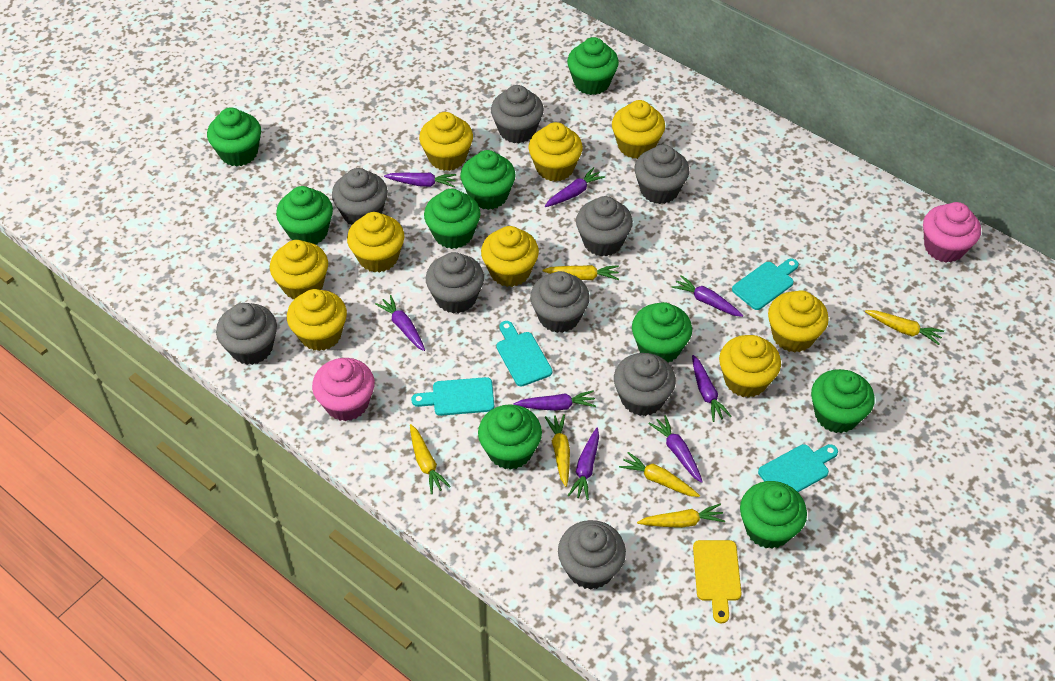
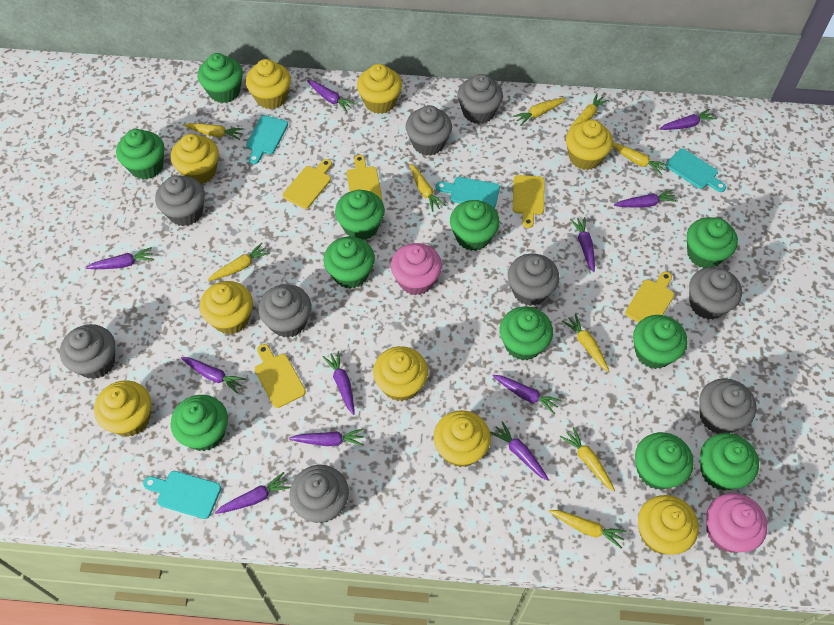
green cupcake: [207,107,261,167] [276,186,333,244] [424,189,481,249] [460,150,516,210] [478,404,542,470] [567,37,619,95] [632,302,692,362] [740,481,807,549] [811,369,874,433] = 9 -> [116,129,164,179] [171,395,228,451] [198,53,243,103] [324,237,375,289] [335,190,385,240] [450,200,500,251] [500,307,553,361] [633,315,688,369] [635,432,694,490] [687,217,738,268] [700,433,759,491] = 11
purple carrot: [375,295,425,351] [384,173,457,187] [513,390,596,411] [545,167,605,207] [568,428,599,500] [649,415,703,483] [672,275,743,317] [692,355,732,422] = 8 -> [85,247,154,269] [181,357,246,393] [215,472,291,514] [289,429,364,446] [307,80,356,112] [323,351,355,415] [490,421,549,481] [493,375,562,414] [570,217,595,272] [614,189,678,207] [659,109,717,130] = 11
yellow carrot: [410,424,451,494] [543,265,619,280] [545,414,570,487] [619,452,700,497] [637,504,725,528] [865,310,944,345] = 6 -> [183,123,244,140] [208,243,270,281] [410,164,446,212] [513,98,566,126] [549,510,627,548] [560,427,615,491] [562,314,609,372] [569,93,609,130] [613,143,668,175] = 9
yellow cutting board: [693,540,741,623] = 1 -> [255,344,306,408] [283,159,332,209] [347,155,382,200] [513,175,545,228] [625,272,674,322] = 5

